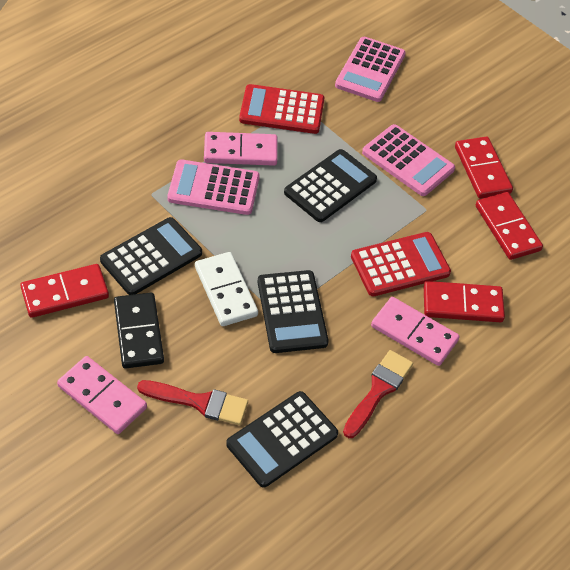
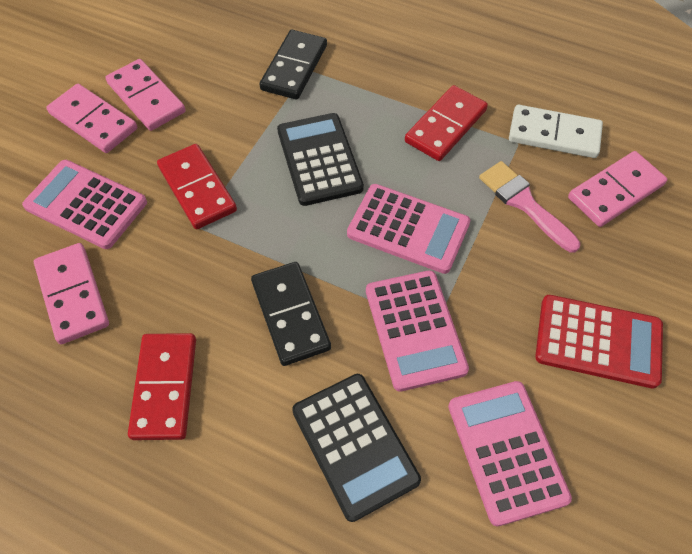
black calculator: [100,217,202,295] [226,391,338,487] [258,270,329,353] [284,149,377,222] = 4 -> [277,113,364,206] [292,374,421,522] = 2
black domino: [114,293,164,369] = 1 -> [251,262,331,366] [259,30,327,100] = 2
pink brush: none = 0 -> [479,161,580,252] = 1
pink calculator: [167,160,260,215] [335,37,406,102] [362,124,455,196] = 3 -> [22,160,147,249] [347,184,470,274] [366,270,469,392] [448,381,572,526] = 4
pink domino: [57,356,147,434] [204,132,277,166] [371,297,460,366] = 3 -> [34,243,109,344] [46,84,137,153] [105,59,185,131] [568,151,667,227] = 4
red brush: [137,380,248,425] [343,350,413,438] = 2 -> none = 0
red calculator: [239,84,324,134] [351,232,451,296] = 2 -> [535,295,663,388] = 1
red domino: [20,264,109,318] [424,281,505,322] [455,137,513,199] [476,192,543,260] = 4 -> [128,333,196,440] [157,144,237,229] [405,85,488,161] = 3

